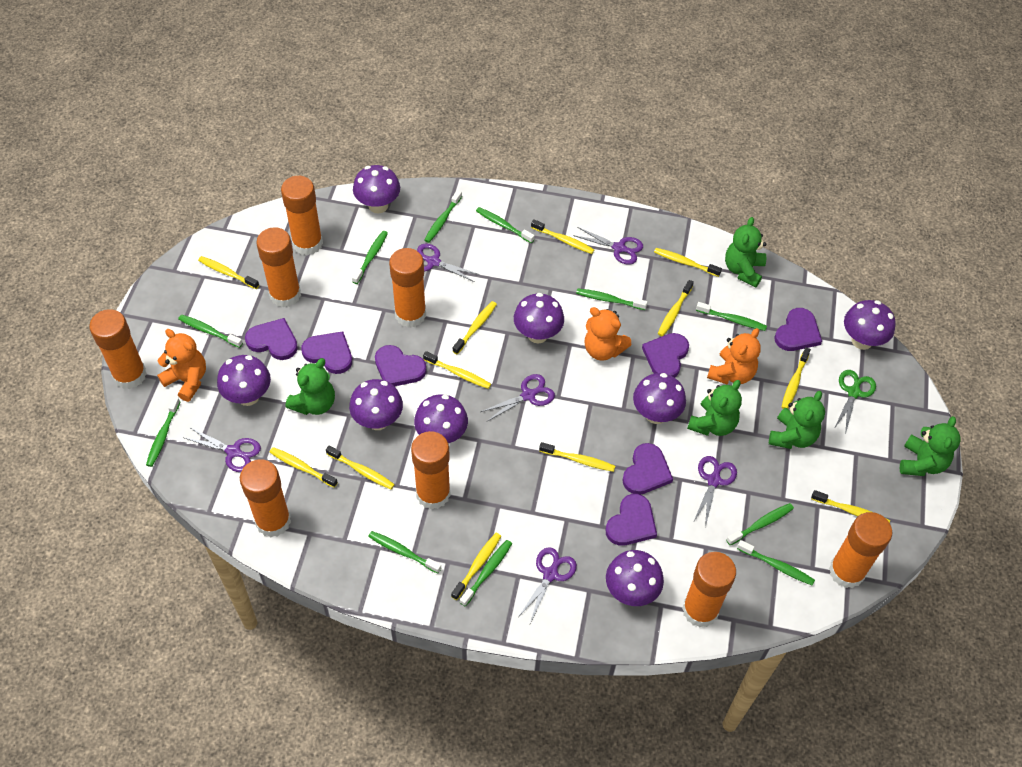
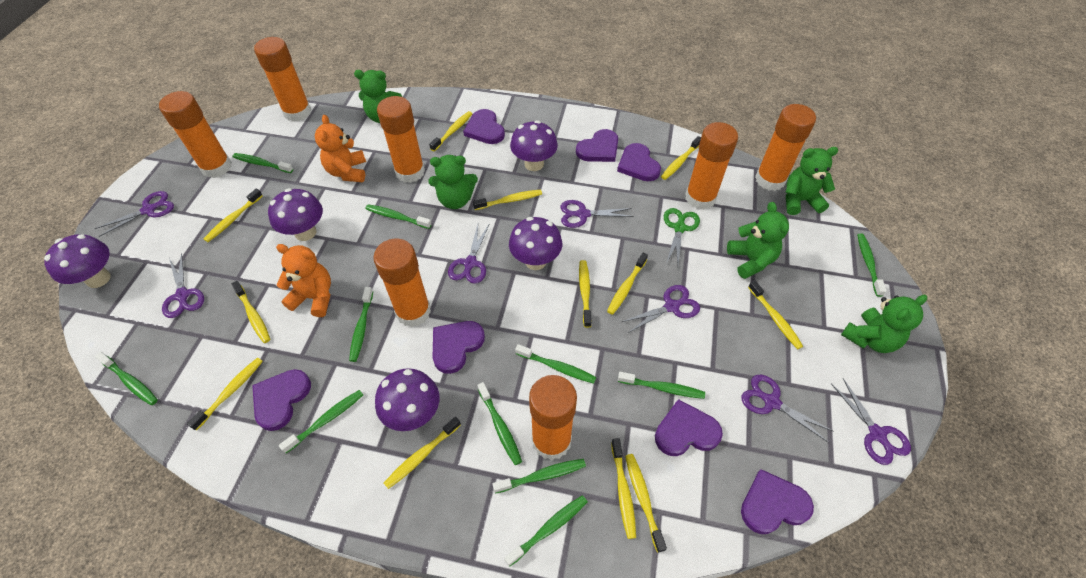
orange glue stick: [89,309,147,389] [240,459,291,537] [256,227,301,307] [281,176,323,256] [389,248,426,328] [411,431,451,510] [682,552,736,627] [829,512,892,588] = 8 -> [159,91,232,178] [254,37,311,121] [373,239,431,327] [377,96,425,183] [529,375,577,460] [685,122,738,210] [755,104,816,191] = 7
orange teddy bear: [157,329,206,402] [585,307,631,361] [707,328,761,385] = 3 -> [276,244,331,317] [315,115,366,182] = 2
purple mushroom: [217,355,271,406] [349,379,403,430] [353,165,400,214] [414,394,468,444] [514,293,564,343] [606,550,664,606] [633,373,686,424] [844,300,896,350] = 8 -> [44,234,111,288] [268,188,323,241] [375,368,439,431] [509,217,562,270] [510,120,558,171] = 5
purple scissors: [185,427,261,472] [417,244,480,282] [481,374,555,422] [518,547,577,623] [573,227,643,265] [693,456,737,527] = 6 -> [94,191,174,237] [162,253,204,318] [448,225,489,284] [560,200,633,228] [622,285,700,333] [741,375,834,443] [831,378,911,465] = 7

